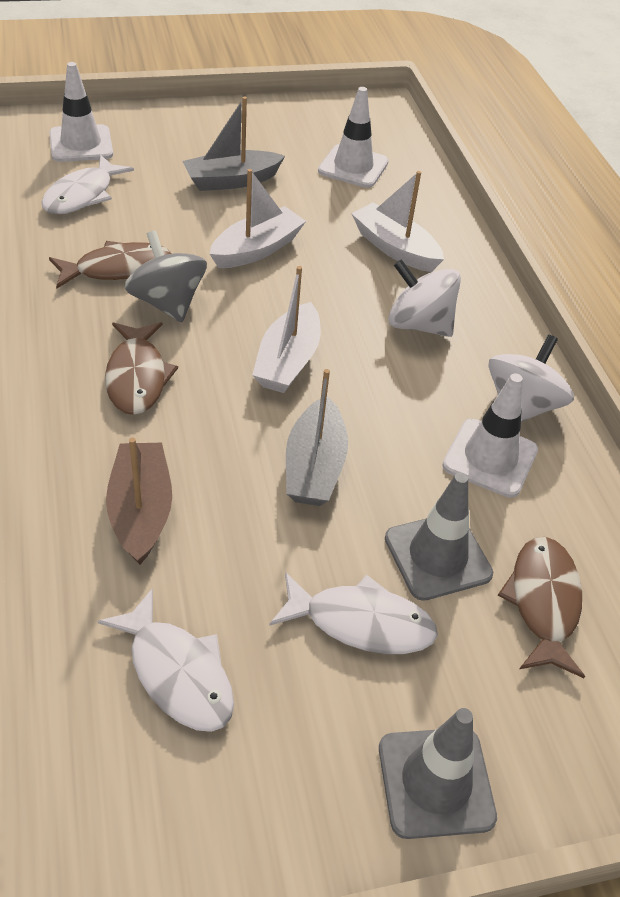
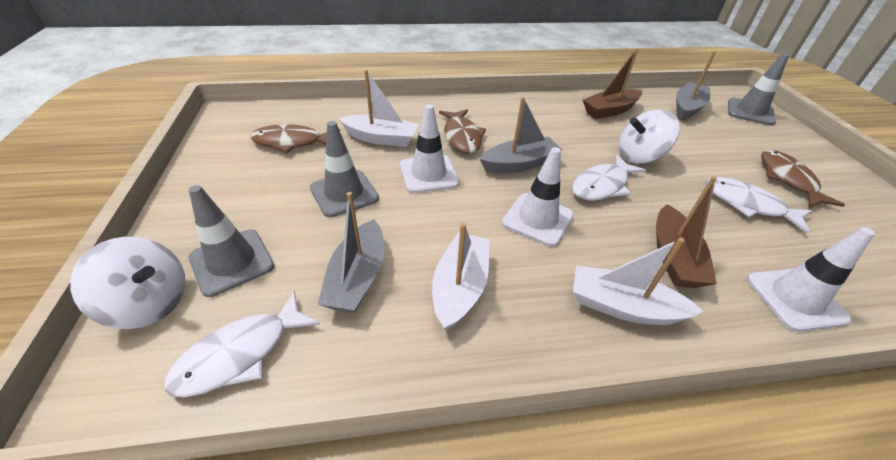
brown boat: [106,438,172,565] = 1 -> [583,48,642,119] [656,176,717,288] = 2
grey boat: [183,97,285,191] [286,369,348,506] = 2 -> [318,192,384,313] [480,97,562,173] [676,51,716,121] = 3
grey spinning top: [124,231,207,322] = 1 -> none = 0
grey traffic cone: [379,708,497,839] [385,472,493,601] = 2 -> [189,185,274,297] [310,121,379,217] [728,53,789,126] = 3

